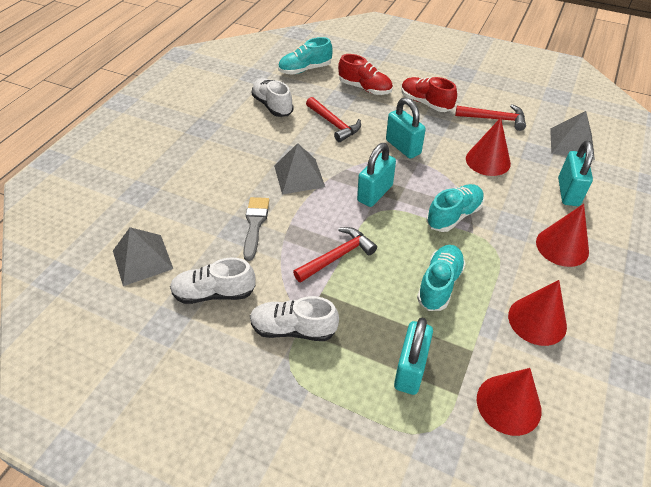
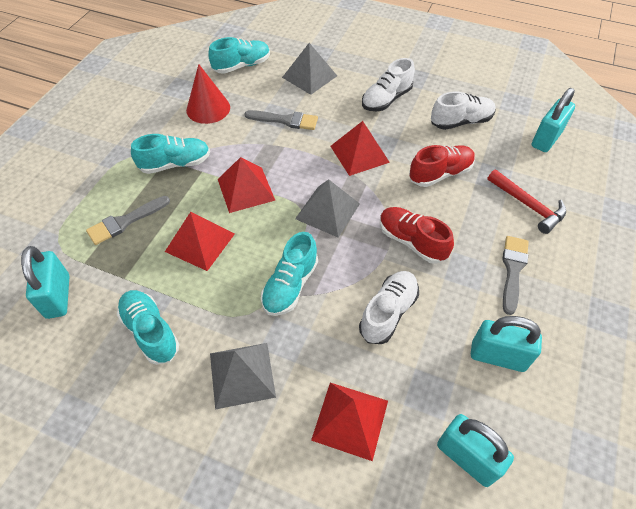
grey brush: [243,197,269,261] = 1 -> [86,196,170,245] [245,110,318,130] [502,236,529,315] = 3
red cone: [466,118,511,176] [477,368,542,436] [508,280,567,346] [536,204,589,267] = 4 -> [186,64,230,124] = 1
red hammer: [293,227,377,283] [306,97,361,142] [455,104,526,131] = 3 -> [487,169,566,234] = 1
red pyramid: none = 0 -> [165,212,235,271] [218,157,275,213] [311,383,388,461] [330,121,390,176] = 4
turquoise shoe: [278,37,333,75] [417,245,466,311] [426,184,484,232] = 3 -> [117,290,179,365] [131,134,210,174] [208,37,270,74] [261,232,318,316] = 4

